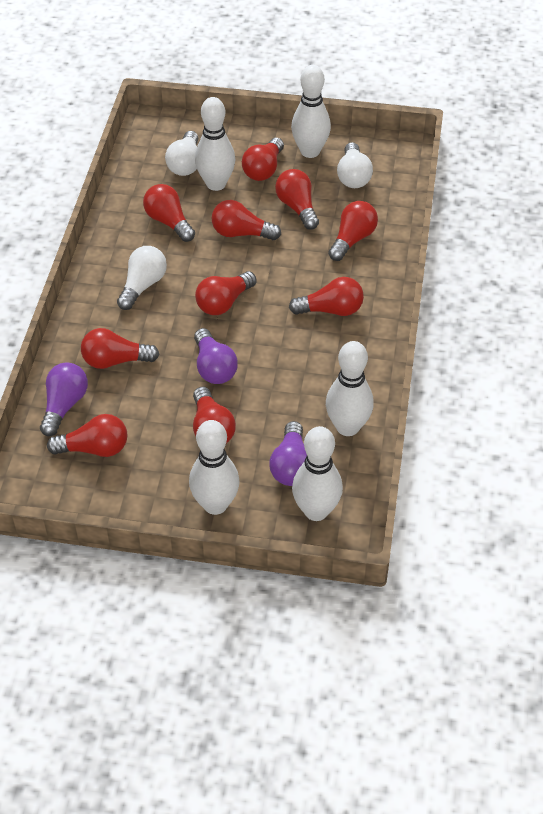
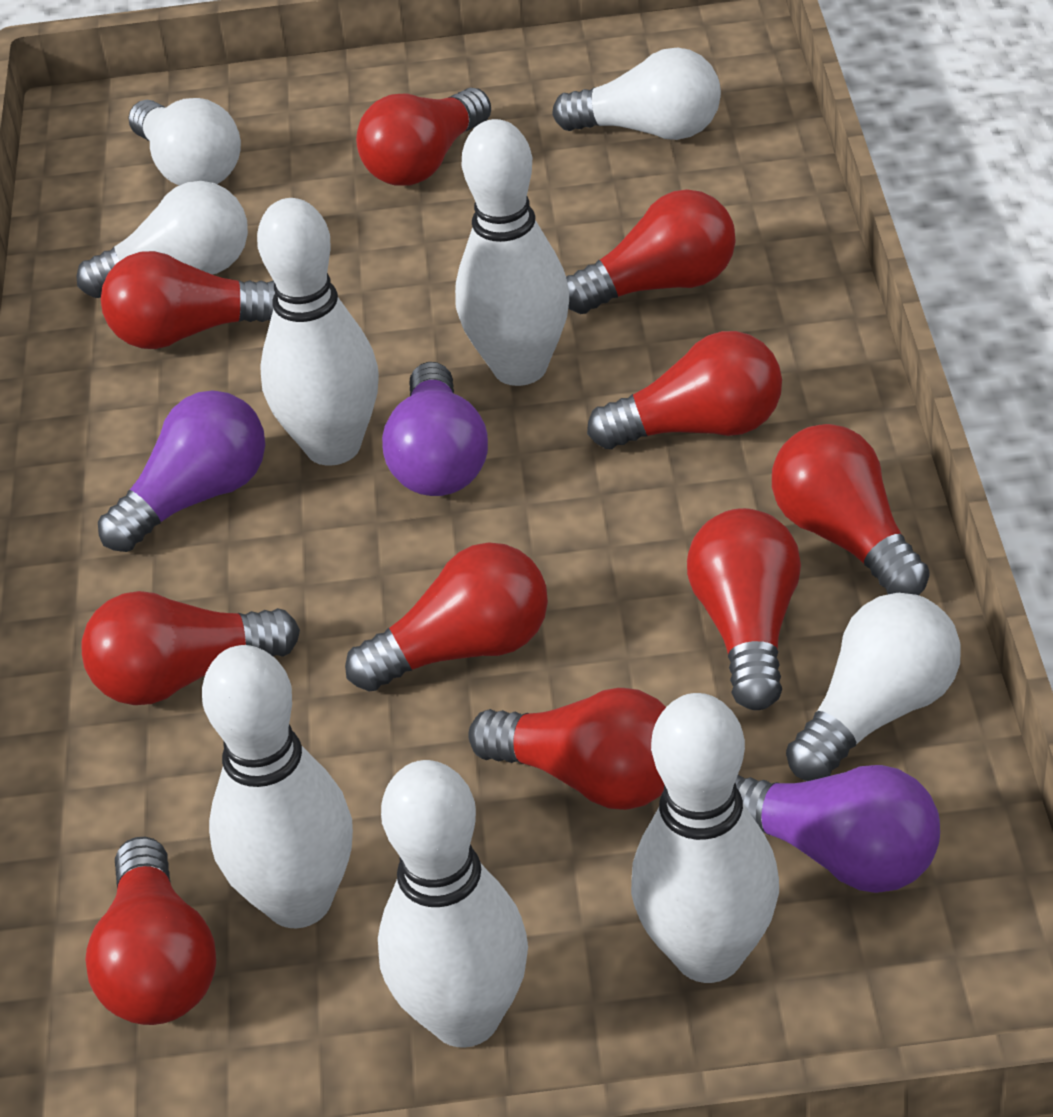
white light bulb: [117,246,167,310] [165,131,198,176] [337,142,373,188] = 3 -> [76,181,248,298] [128,98,241,186] [552,48,721,140] [786,593,961,781] = 4

